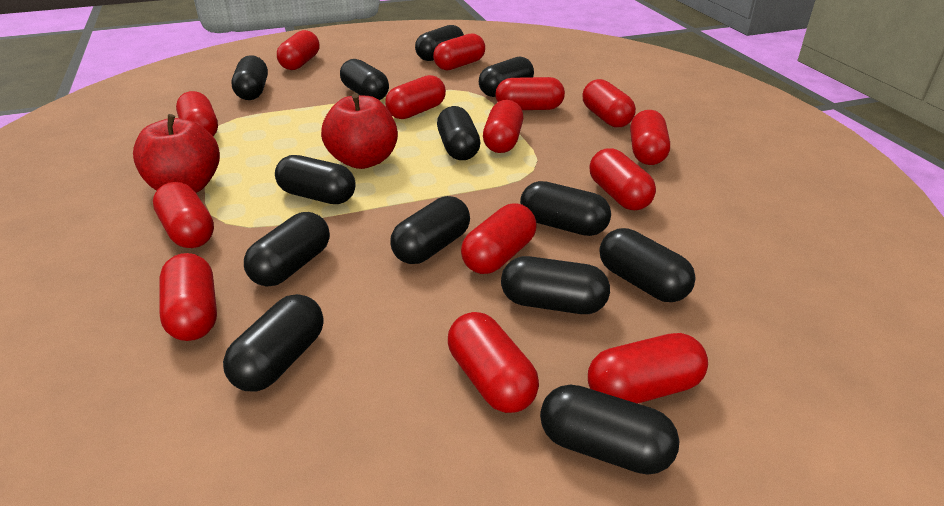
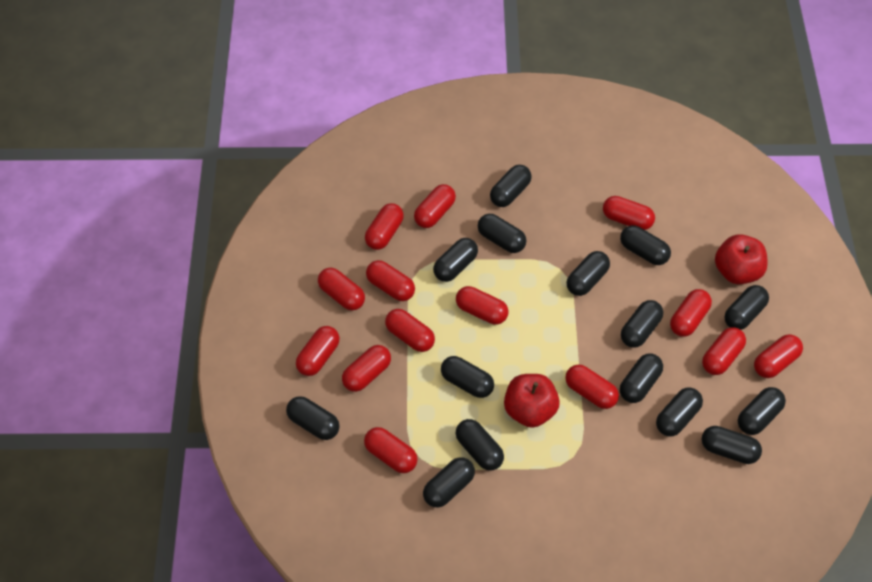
black capsule: [223,294,324,391] [232,55,268,100] [244,212,330,287] [275,155,356,204] [340,59,389,100] [390,196,470,264] [415,25,464,61] [437,106,480,160] [479,57,534,97] [501,256,610,314] [520,181,611,236] [540,385,679,475] [600,228,696,302] = 13 -> [286,396,340,440] [423,457,475,508] [433,238,478,282] [441,356,494,398] [455,419,504,470] [478,214,527,253] [490,165,532,207] [567,251,610,296] [620,225,671,265] [620,354,663,403] [621,300,663,348] [656,387,703,436] [702,426,762,464] [724,285,769,330] [738,387,786,435] = 15

